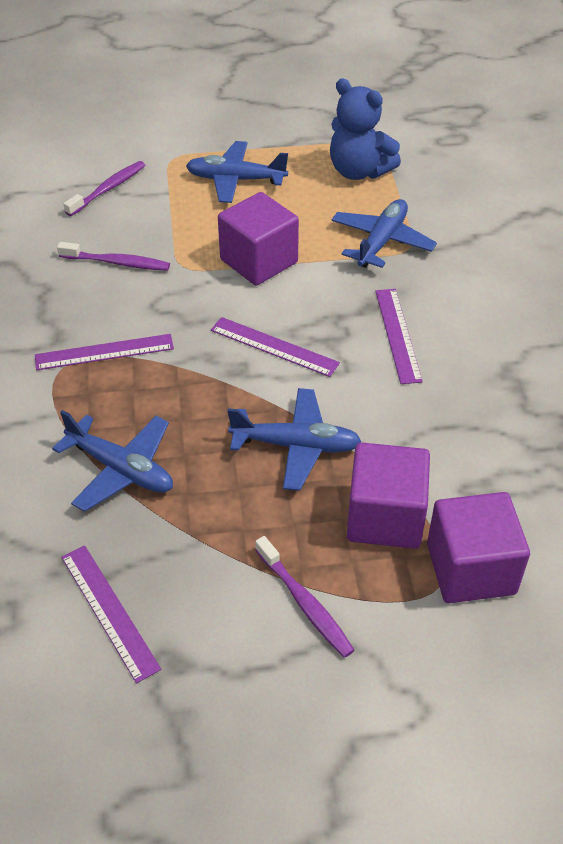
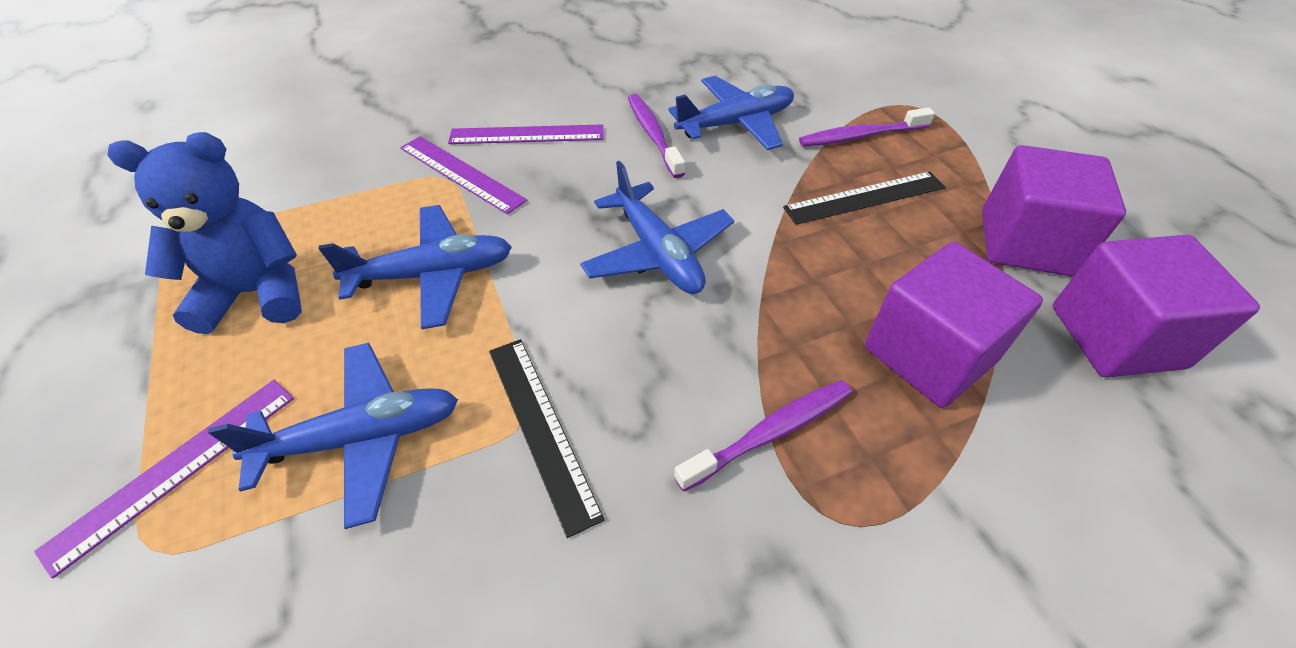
black ruler: none = 0 -> [489,339,605,538] [783,172,945,225] = 2
purple ruler: [35,334,174,370] [61,545,161,683] [211,317,340,377] [375,289,423,384] = 4 -> [34,380,294,579] [400,136,527,214] [448,124,603,144] = 3

